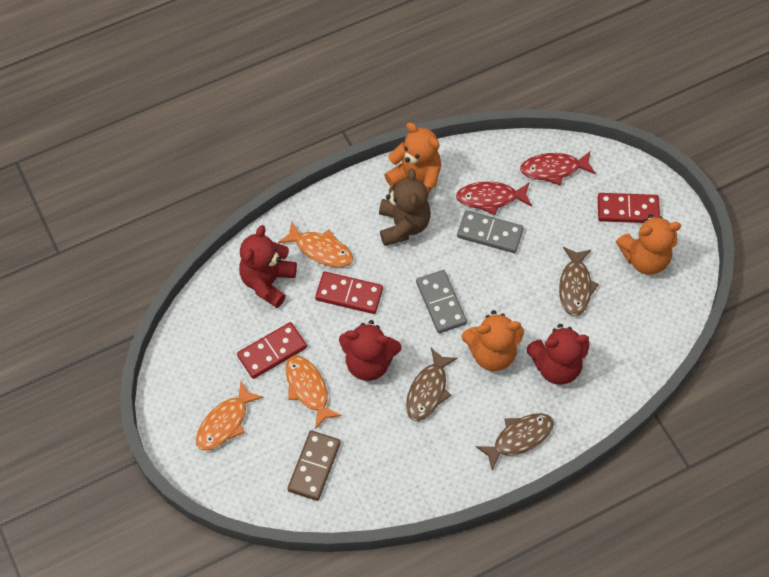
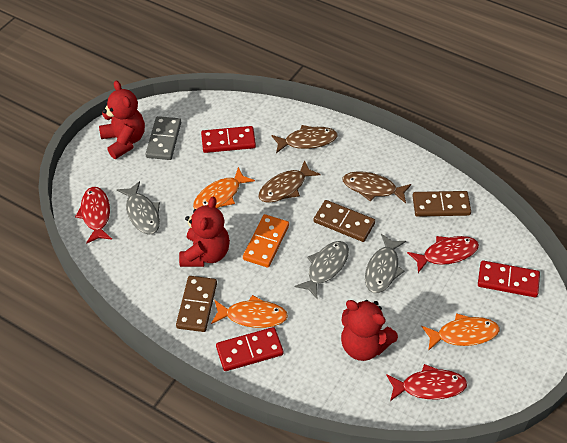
brown domino: [287,431,340,501] = 1 -> [176,276,217,332] [314,200,375,242] [412,191,471,217] = 3
brown teddy bear: [379,168,431,246] = 1 -> none = 0
grey domino: [416,270,467,333] [457,210,524,253] = 2 -> [146,116,181,160] = 1
grey fish: none = 0 -> [117,181,160,235] [295,241,349,299] [365,234,406,293] = 3
orange domino: none = 0 -> [243,214,289,268] = 1
orange teddy bear: [384,122,441,195] [461,310,524,371] [616,214,681,275] = 3 -> none = 0
red fish: [456,182,532,215] [520,152,596,186] = 2 -> [75,187,112,244] [386,364,467,401] [407,236,479,273] = 3

